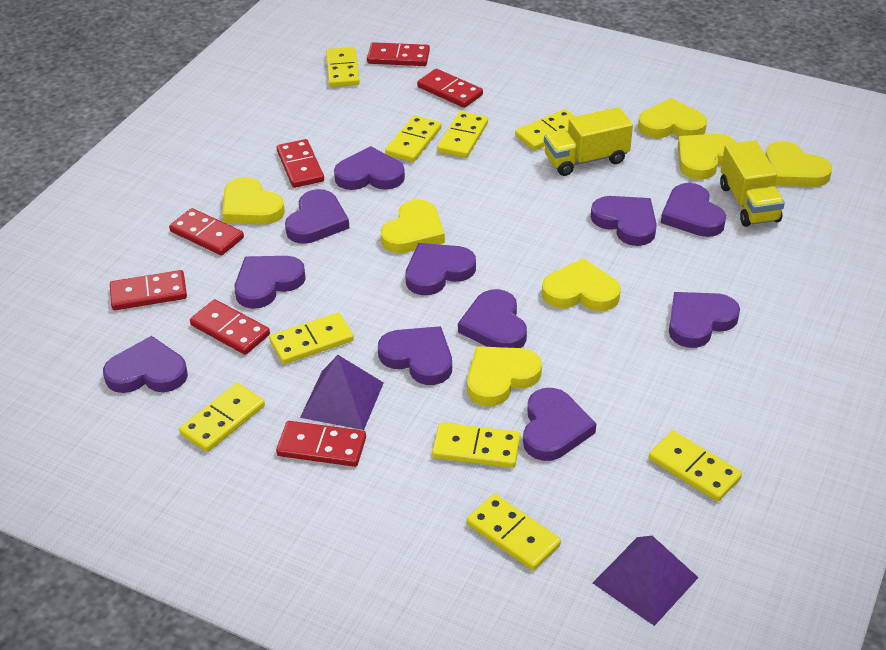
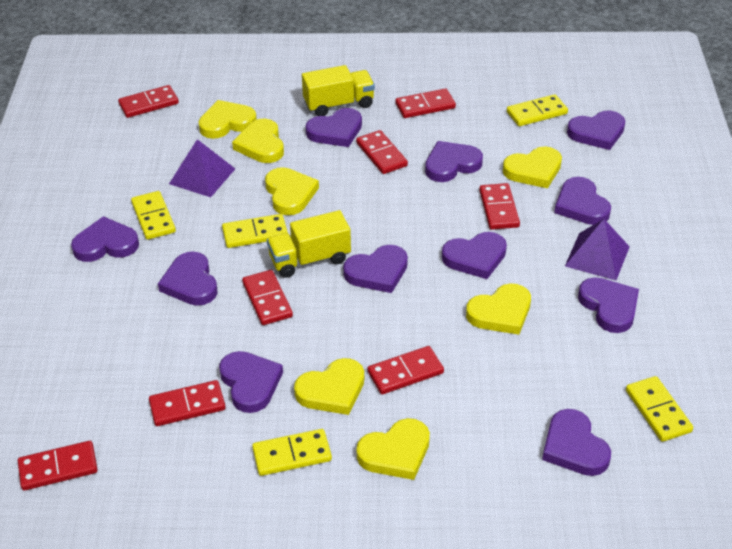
red domino: [110,270,187,310] [169,208,244,255] [190,299,270,355] [276,421,366,467] [277,139,324,188] [367,42,430,66] [417,69,483,108] = 7 -> [18,441,98,491] [118,85,179,118] [149,380,226,426] [242,270,293,325] [356,130,408,174] [368,346,444,394] [396,88,456,118] [479,183,520,230] = 8
yellow domino: [179,383,265,452] [269,313,354,364] [326,47,360,87] [385,115,441,162] [432,423,520,468] [437,111,488,158] [467,494,561,571] [515,109,576,151] [649,431,742,502] = 9 -> [131,191,176,240] [222,214,288,248] [252,429,332,476] [507,94,568,126] [626,376,693,442] = 5

